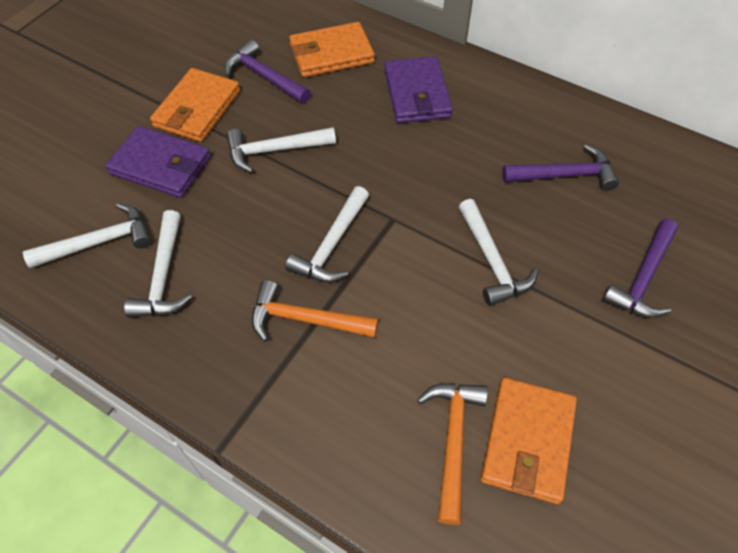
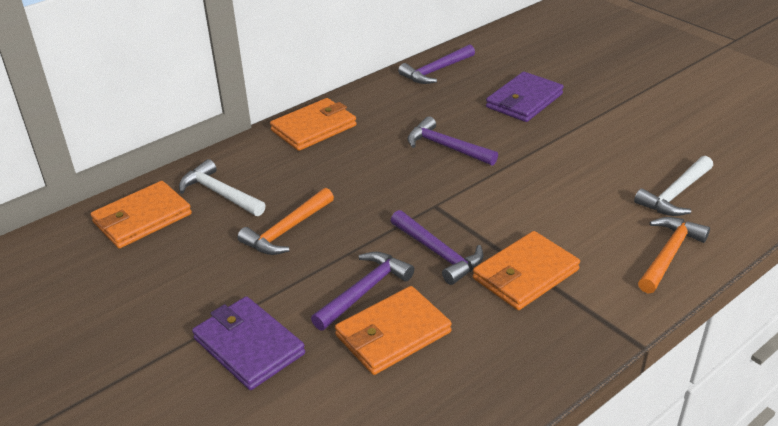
orange wallet: [150,68,240,142] [289,22,375,77] [481,378,577,504] = 3 -> [90,181,192,249] [270,98,356,151] [335,286,452,375] [473,231,580,310] = 4
purple hammer: [224,40,311,104] [502,144,619,191] [603,219,678,318] = 3 -> [311,252,414,331] [391,210,484,285] [398,44,475,84] [408,116,498,166] = 4
white hammer: [23,203,152,268] [124,210,192,318] [226,127,336,173] [285,186,369,282] [459,199,538,306] = 5 -> [179,159,266,216] [634,156,713,216] = 2

